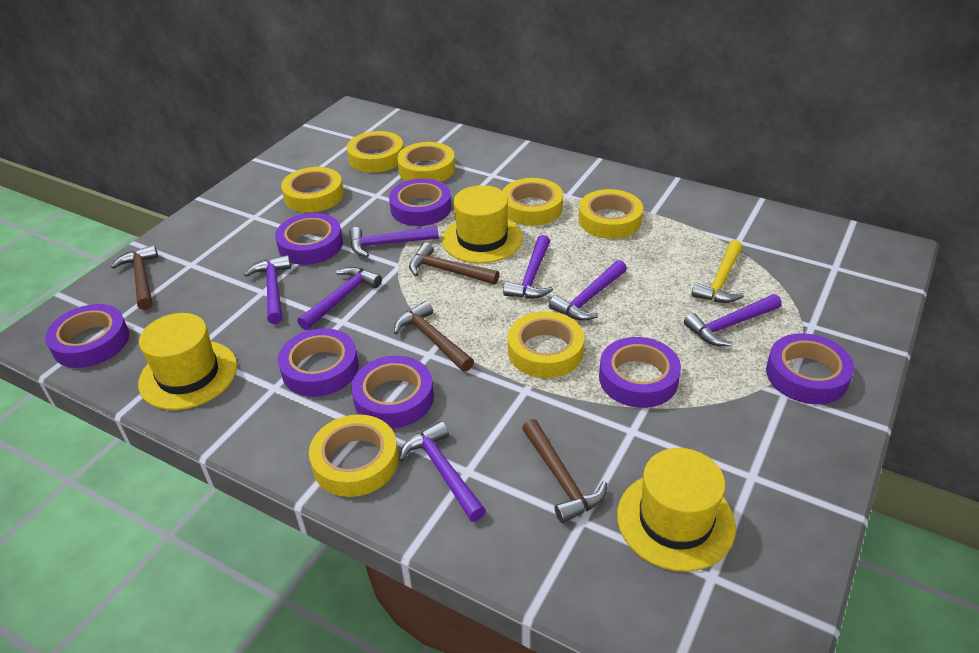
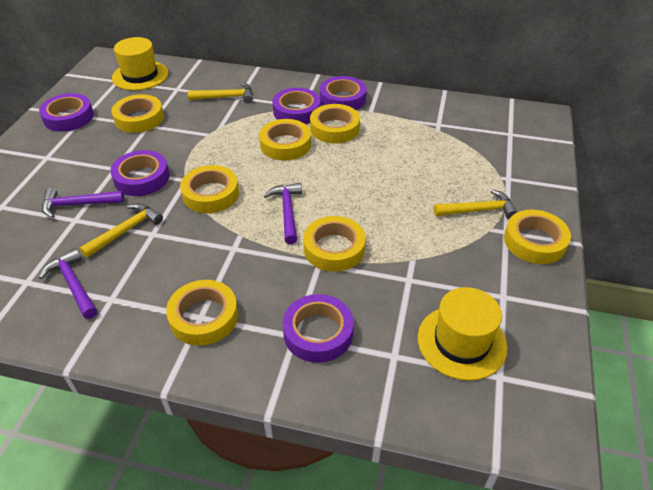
brown hammer: [111,245,158,310] [394,301,474,372] [409,242,499,284] [522,419,607,523] = 4 -> none = 0
purple hammer: [244,255,291,324] [297,267,382,330] [349,226,439,257] [399,421,486,522] [503,235,553,299] [549,260,627,321] [684,294,782,346] = 7 -> [39,248,97,319] [42,188,124,218] [264,183,302,244] = 3
purple tape: [45,304,129,368] [275,213,343,265] [278,328,359,397] [351,356,434,428] [389,178,451,226] [599,337,681,408] [766,333,854,404] = 7 -> [39,93,94,132] [110,150,170,196] [272,88,321,124] [283,294,354,363] [320,76,367,110] = 5
yellow hammer: [691,240,744,303] = 1 -> [79,203,163,258] [188,82,253,103] [434,189,518,219] = 3
yellow hat: [138,313,237,410] [442,185,522,263] [617,448,736,572] = 3 -> [112,37,168,90] [418,287,508,381] = 2

